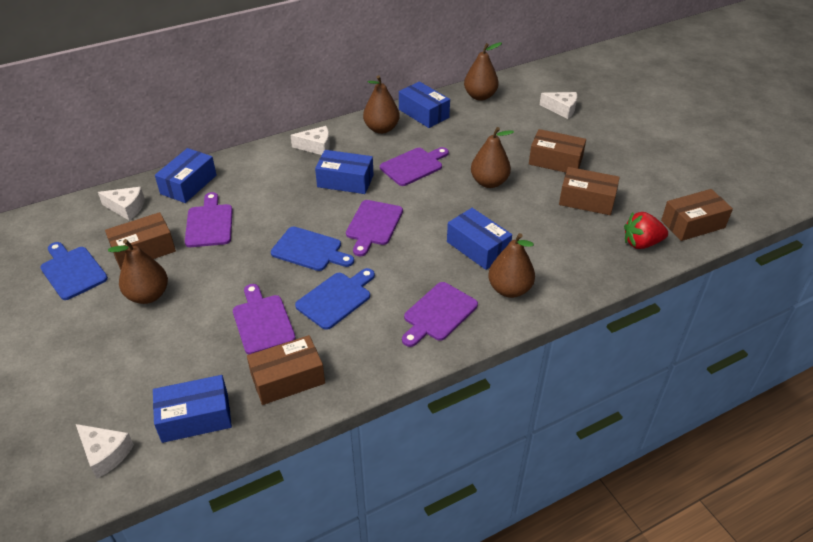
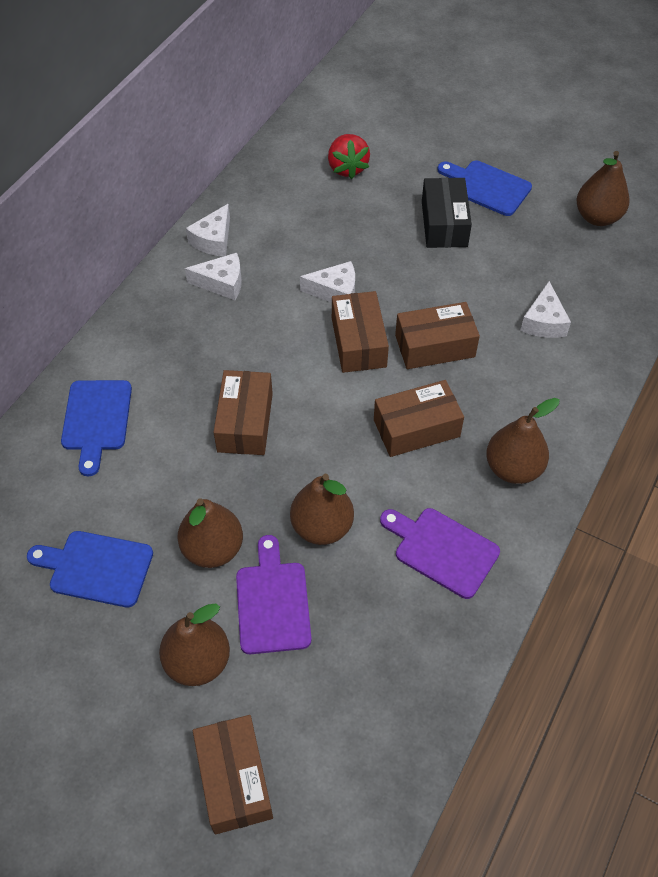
black box: none = 0 -> [422,178,472,248] = 1
blue box: [153,375,232,443] [155,148,216,203] [315,150,373,194] [399,81,450,128] [447,208,512,270] = 5 -> none = 0
purple cutting board: [185,192,233,247] [233,284,296,354] [346,200,403,256] [380,147,449,186] [402,282,478,347] = 5 -> [236,535,312,654] [380,508,500,599] = 2

